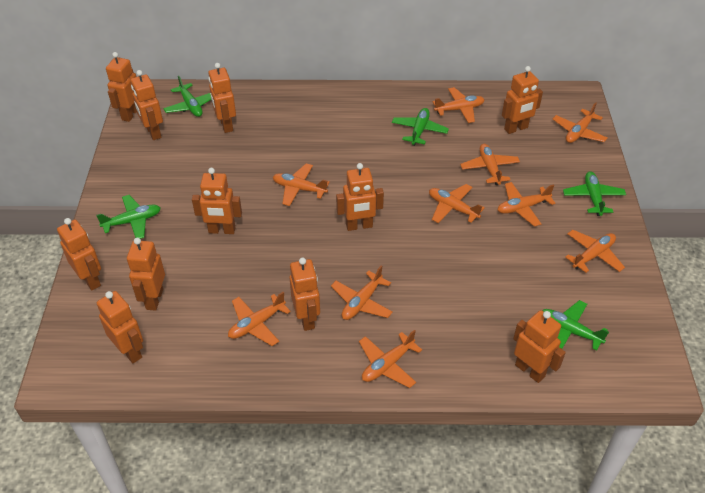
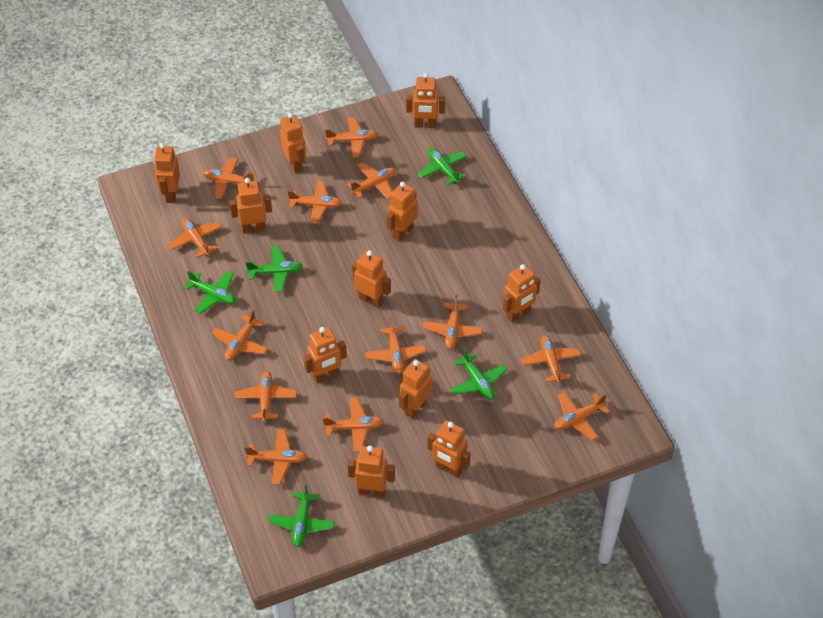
orange plane: [228,292,291,346] [273,163,330,206] [331,265,393,320] [359,330,422,388] [429,184,485,223] [433,87,485,123] [460,144,520,185] [498,182,556,227] [553,102,607,143] [565,230,625,273] = 10 -> [168,218,222,258] [203,157,255,199] [212,309,268,361] [235,371,297,422] [244,429,307,485] [288,181,342,224] [322,398,384,452] [325,117,378,157] [347,162,396,199] [366,318,426,374] [423,295,483,349] [521,335,581,383] [554,392,610,441] = 13

